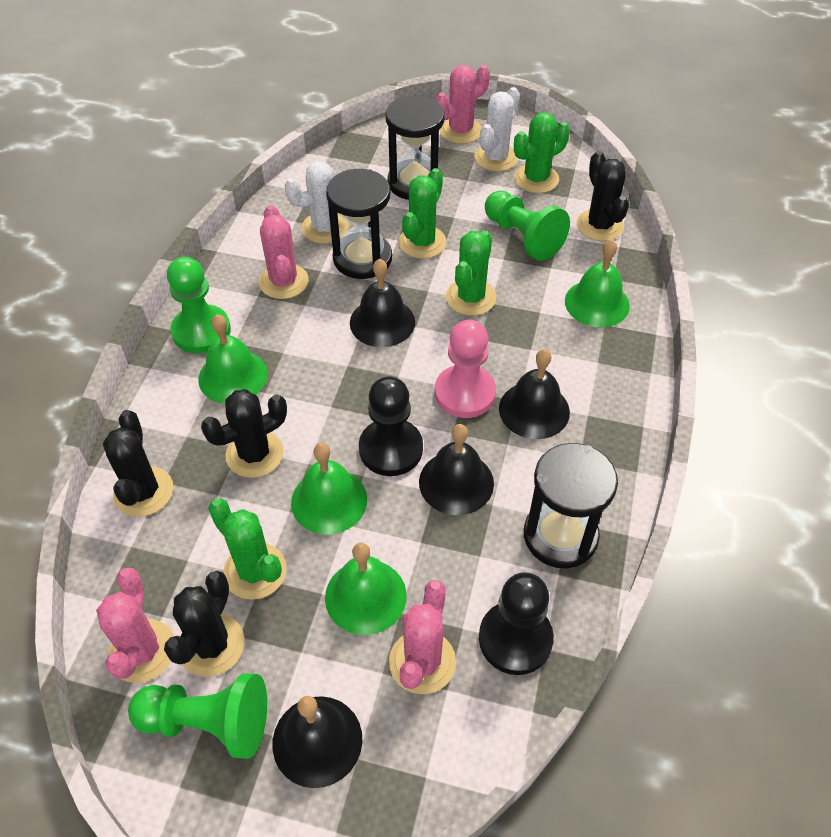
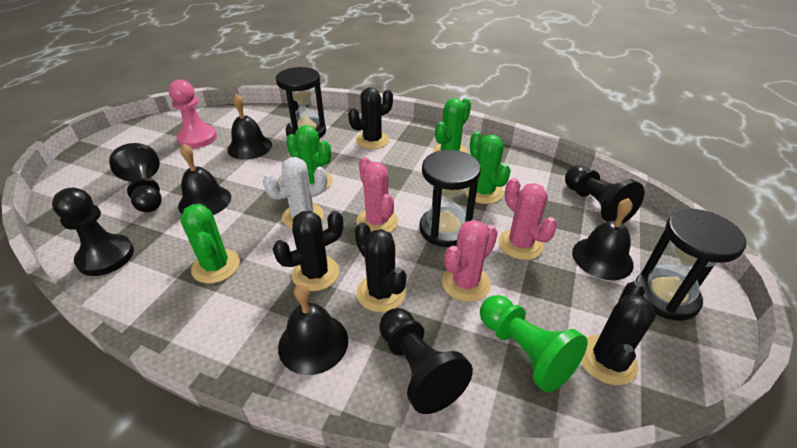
black pawn: [359,377,423,476] [479,572,554,675] = 2 -> [52,188,134,276] [109,143,162,212] [379,308,473,414] [565,165,645,223] = 4
green bell: [198,314,268,404] [291,443,367,534] [325,543,407,635] [565,239,630,327] = 4 -> none = 0
green pawn: [128,673,267,759] [167,257,231,353] [485,191,570,261] = 3 -> [480,295,587,393] = 1
pink cactus: [96,568,174,683] [259,205,309,299] [389,580,456,694] [435,65,490,144] = 4 -> [357,157,398,233] [442,220,498,302] [499,178,558,260] = 3
white cactus: [285,161,349,244] [474,87,520,172] = 2 -> [263,157,328,229] = 1

